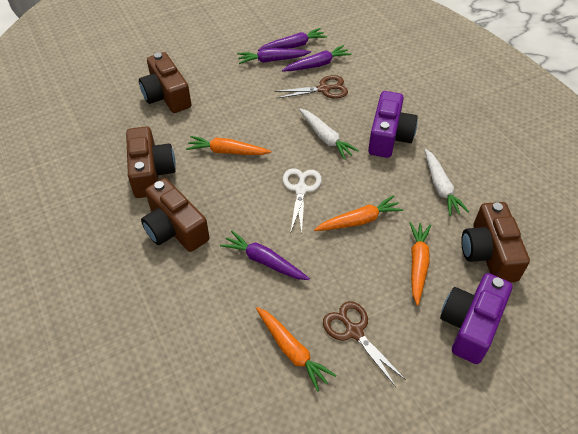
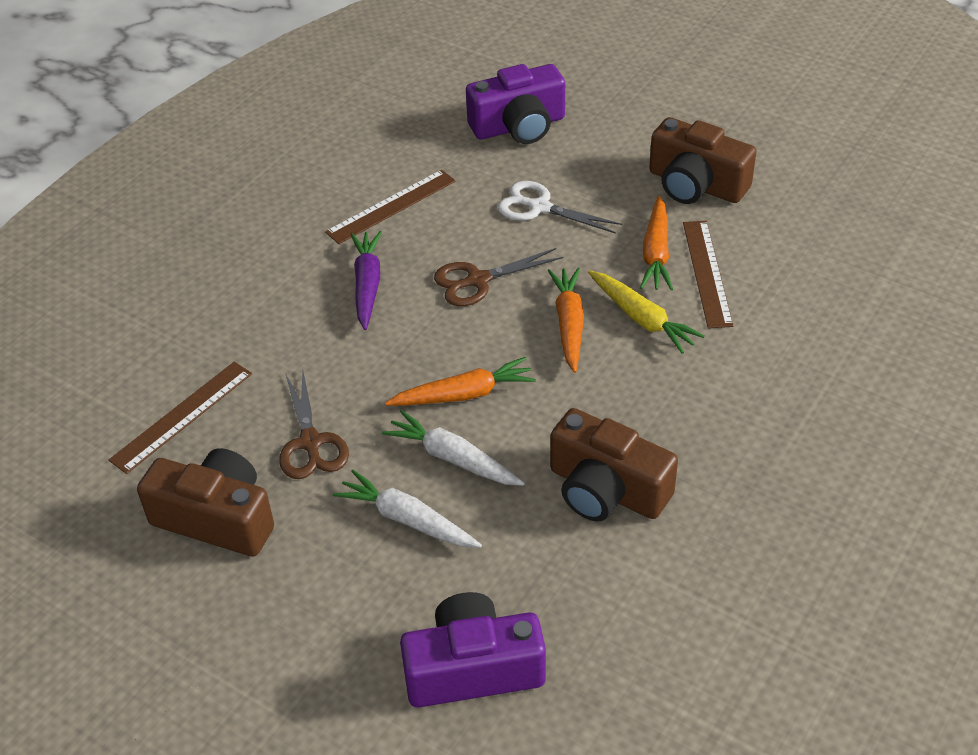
brown camera: [126,126,176,198] [139,52,192,113] [141,178,210,252] [461,202,530,283] = 4 -> [137,448,274,556] [550,408,678,521] [649,117,757,204] = 3
brown ruler: none = 0 -> [109,362,252,474] [325,170,456,244] [683,221,733,329] = 3
orange carrot: [186,136,271,155] [256,307,336,392] [314,195,403,231] [409,222,431,306] = 4 -> [385,357,536,406] [548,267,584,373] [640,196,673,290] = 3
purple carrot: [220,231,310,280] [237,48,311,64] [258,28,327,51] [282,45,352,72] = 4 -> [351,231,382,330] = 1
yellow carrot: none = 0 -> [588,270,705,354] = 1

